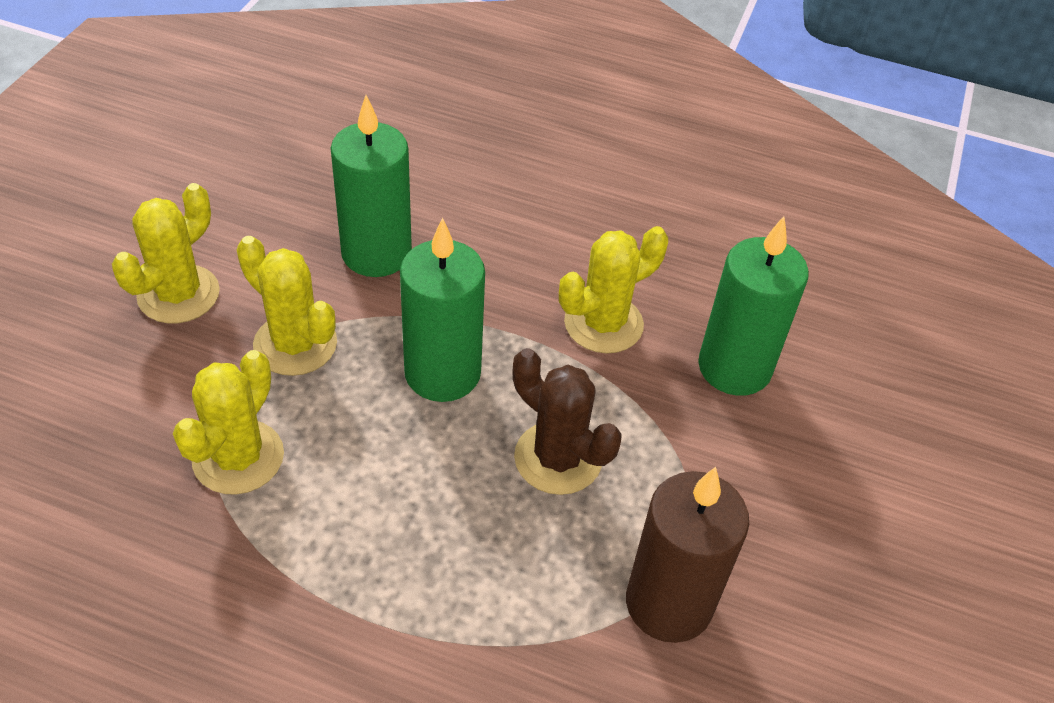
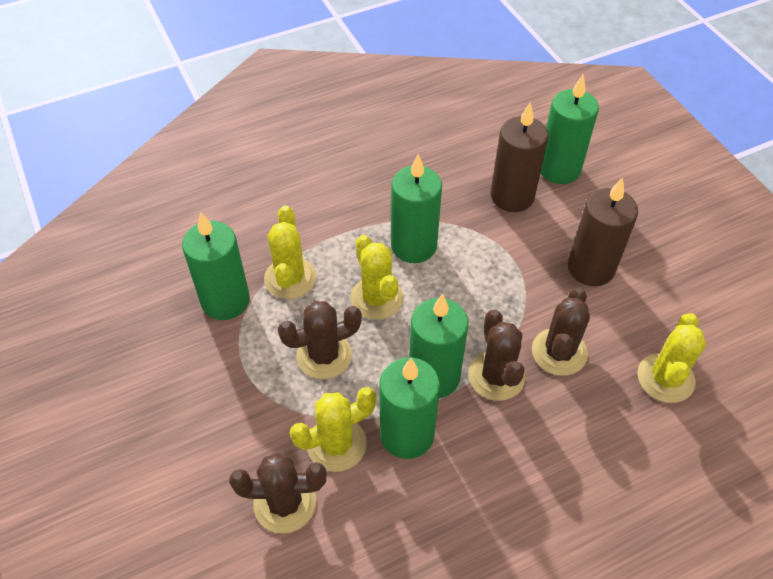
brown cactus: [513,348,622,495] = 1 -> [229,452,326,533] [278,301,362,379] [468,309,525,401] [532,287,590,376] = 4
brown candle: [626,467,749,643] = 1 -> [491,102,549,212] [568,177,638,286] = 2
green candle: [331,95,412,277] [400,218,485,402] [698,216,809,396] = 3 -> [182,212,250,320] [379,357,440,459] [391,154,442,263] [409,294,468,398] [541,75,599,184] = 5

